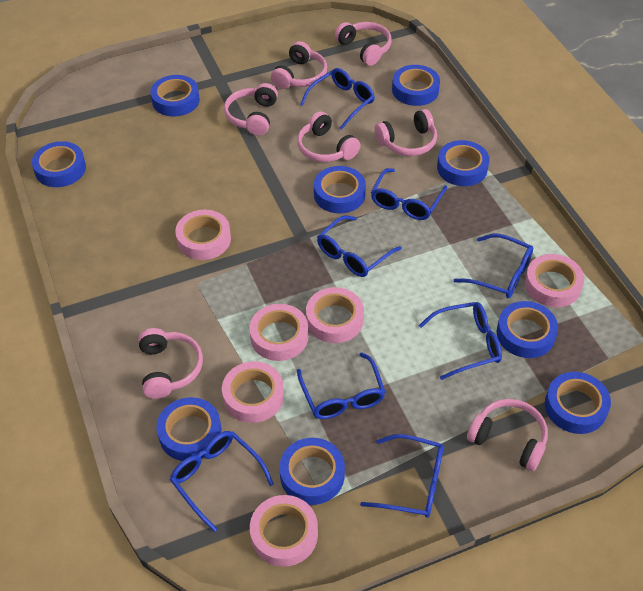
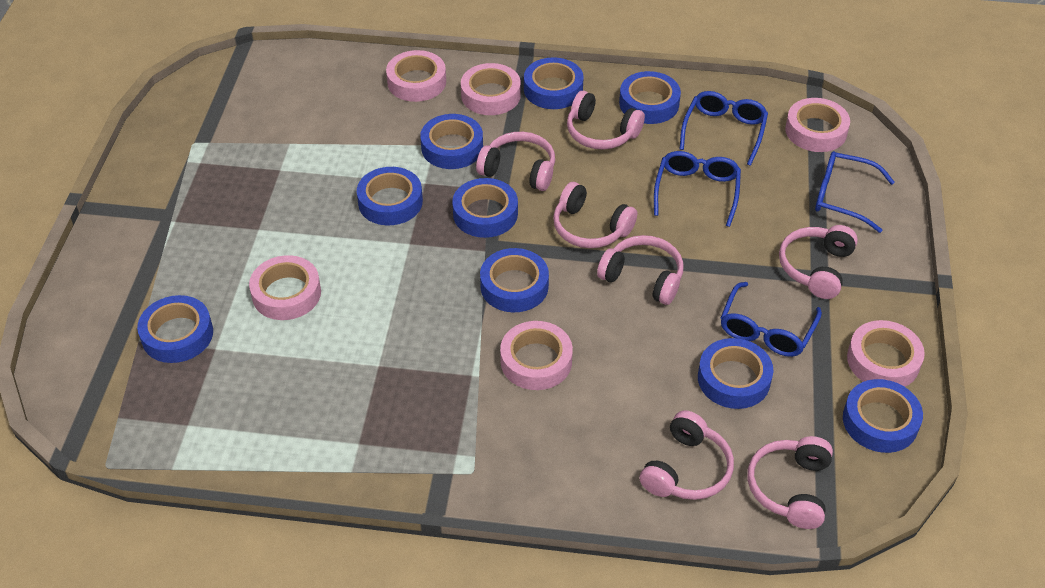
blue glasses: [170,431,274,532] [297,353,385,419] [300,68,375,130] [317,216,402,277] [360,434,444,518] [371,168,447,220] [419,302,502,380] [454,234,533,298] = 8 -> [654,151,741,227] [680,91,768,166] [721,282,822,357] [815,151,895,233] = 4

